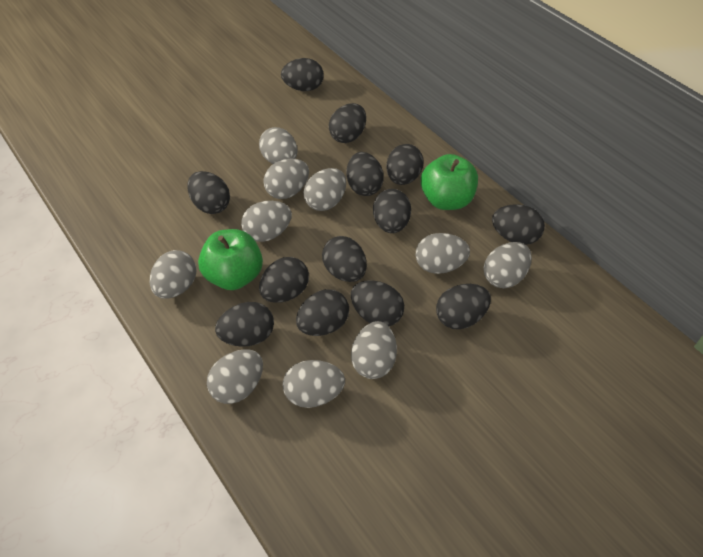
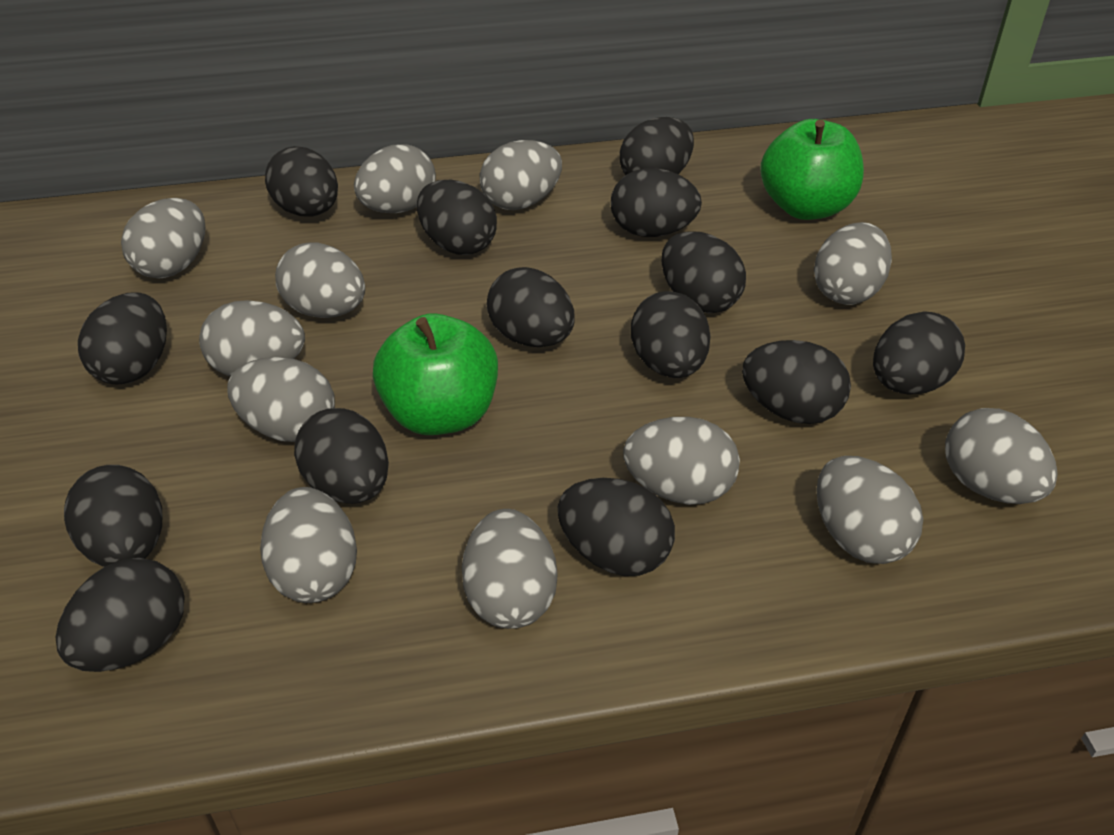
black egg: [187,171,230,214] [215,302,274,347] [259,257,309,303] [281,58,324,91] [296,289,349,336] [322,236,367,282] [329,103,366,143] [346,152,384,196] [351,280,404,326] [373,189,411,233] [386,144,424,185] [436,284,491,329] [492,204,545,245] = 13 -> [56,558,185,672] [64,465,162,567] [78,293,167,384] [265,146,338,217] [294,408,389,504] [417,180,497,255] [487,267,575,347] [558,478,675,576] [611,168,702,237] [620,117,694,175] [631,291,711,378] [661,231,746,313] [742,340,851,424] [873,311,965,395] = 14
grey egg: [150,250,196,299] [207,349,263,404] [241,201,292,242] [259,127,297,164] [263,159,309,199] [283,360,345,408] [304,168,346,211] [351,321,397,379] [416,233,470,274] [484,242,532,288] = 10 -> [121,198,205,278] [199,300,305,377] [227,357,335,442] [260,487,357,603] [275,243,365,318] [354,144,436,213] [462,509,557,629] [480,140,562,210] [623,417,740,505] [814,222,892,305] [817,456,923,564] [945,408,1058,504] = 12

